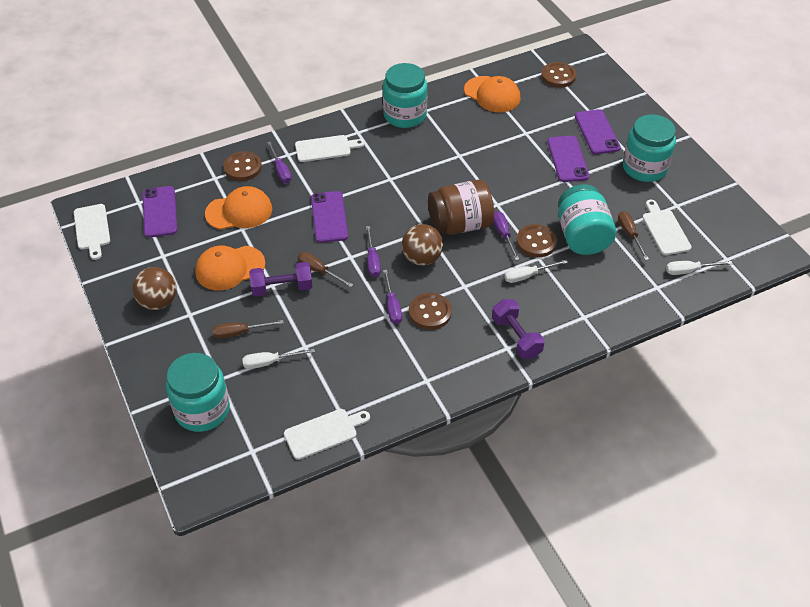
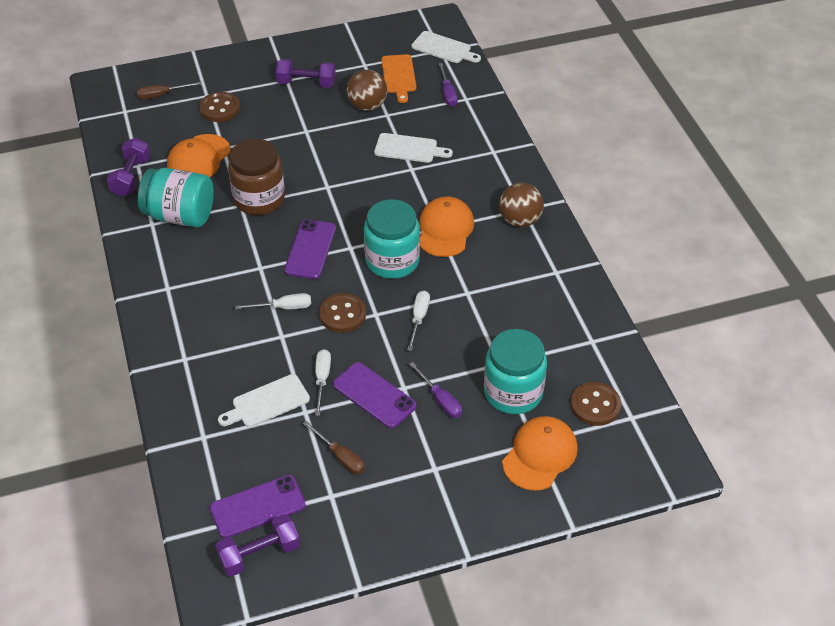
brown button: [223,151,262,181] [409,293,452,330] [516,224,557,257] [541,62,576,87] = 4 -> [199,92,240,122] [319,293,366,333] [571,382,621,426] = 3
brown screwdriver: [213,320,284,339] [298,252,353,287] [618,211,649,260] = 3 -> [137,82,202,99] [303,421,365,474] = 2
orange cutting board: none = 0 -> [381,54,416,103] = 1
purple dumbbell: [249,262,313,297] [492,299,545,359] = 2 -> [107,138,150,197] [215,514,300,577] [276,59,336,88] = 3
purple phone: [143,186,177,238] [311,191,348,243] [547,136,589,182] [575,109,621,154] = 4 -> [210,475,306,538] [284,220,336,279] [333,362,417,429] = 3
purple screwdriver: [267,142,291,183] [366,226,381,277] [383,270,402,324] [493,211,519,260] = 4 -> [409,362,462,418] [439,63,458,106] = 2
turquoise jar: [166,353,230,432] [383,63,427,128] [558,184,616,255] [623,114,676,182] = 4 -> [138,168,214,228] [364,199,420,279] [484,329,547,414] = 3
white cutting board: [74,204,110,260] [284,409,370,460] [295,135,365,162] [642,200,692,255] = 4 -> [218,374,310,427] [374,133,453,163] [412,31,481,63] = 3

